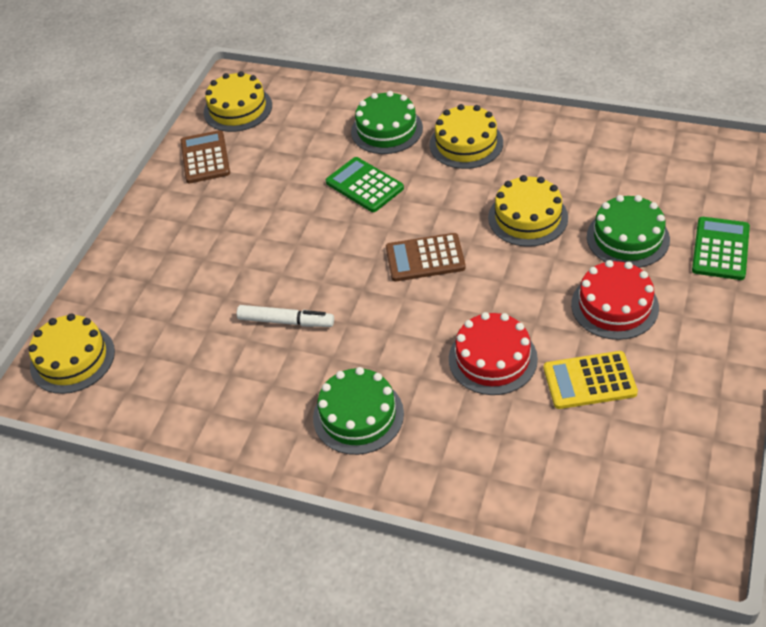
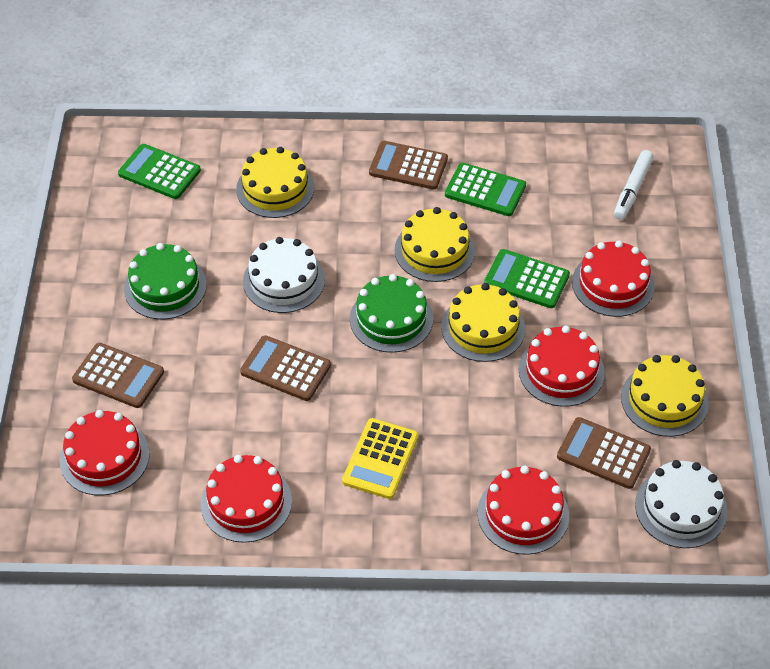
brown calculator: [181,130,230,183] [386,233,466,282] = 2 -> [72,343,164,408] [240,335,331,401] [369,141,448,189] [557,417,651,489] = 4
green cake: [313,367,404,455] [351,91,423,154] [587,195,670,268] = 3 -> [124,243,207,319] [350,274,433,353] = 2
green calculator: [326,157,404,212] [692,217,750,280] = 2 -> [118,144,201,199] [445,163,526,216] [484,249,570,308] = 3
red cake: [449,312,538,395] [571,260,659,340] = 2 -> [60,410,150,495] [201,455,292,543] [478,466,569,555] [519,326,605,407] [572,240,655,317] = 5
white cake: none = 0 -> [243,237,325,313] [635,460,727,548] = 2

